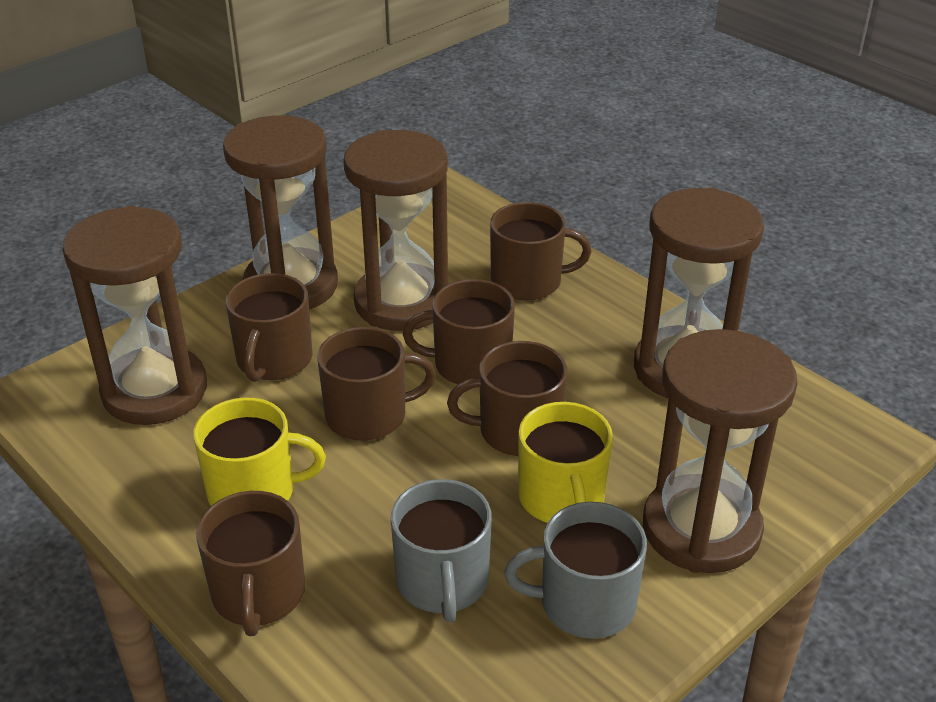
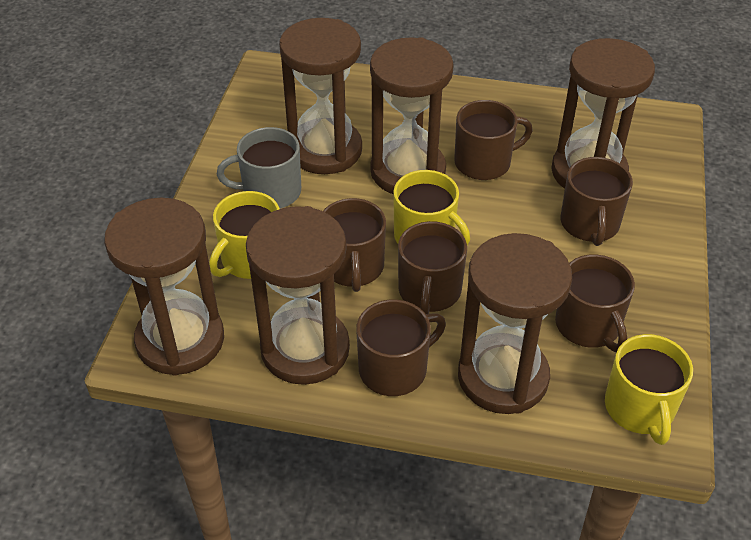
brown hourglass: [62,206,207,425] [223,115,338,309] [343,130,448,331] [634,187,764,398] [643,329,797,573] = 5 -> [104,198,224,376] [246,206,350,385] [279,18,362,174] [370,37,454,194] [458,233,572,414] [551,38,655,189] = 6
grey mug: [391,479,492,623] [504,502,647,639] = 2 -> [217,127,301,209] = 1
yellow mug: [193,398,326,506] [518,402,613,523] = 2 -> [209,191,280,279] [393,170,470,246] [605,334,693,445] = 3

